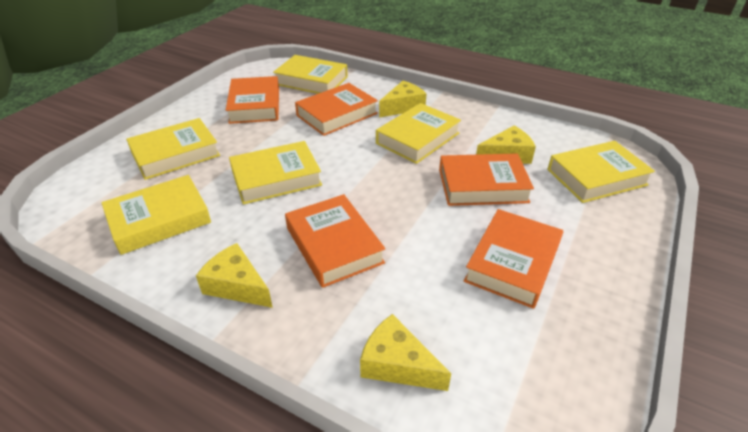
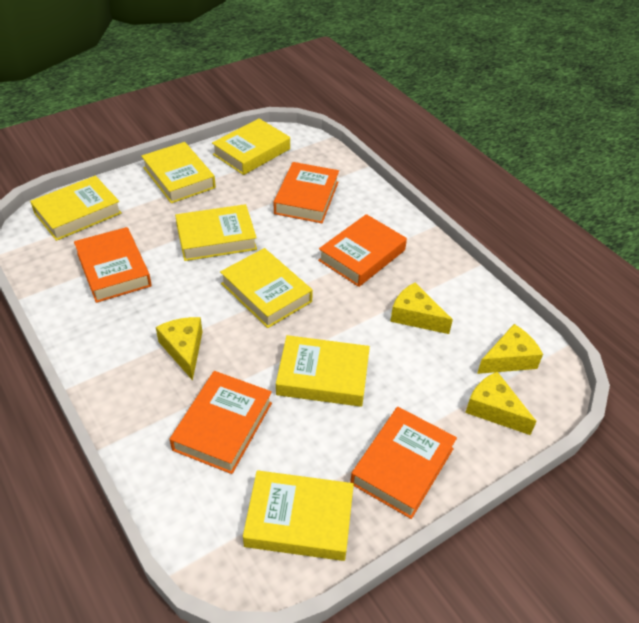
yellow book: [101,175,211,255] [126,118,220,180] [229,141,322,204] [273,55,348,94] [376,103,461,164] [547,141,655,203] = 6 -> [30,176,122,241] [141,142,216,203] [175,204,257,261] [212,118,290,175] [220,248,313,328] [243,470,354,561] [276,335,370,407] = 7

